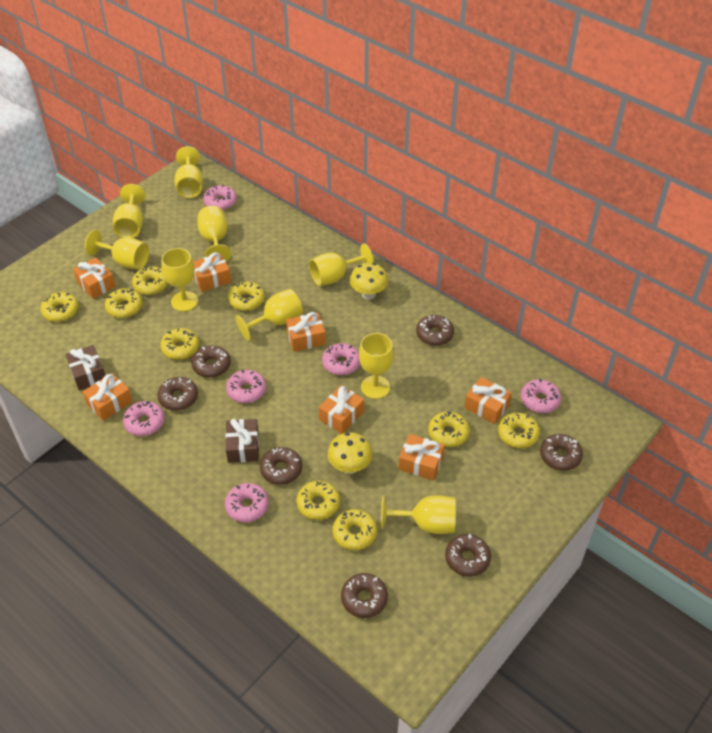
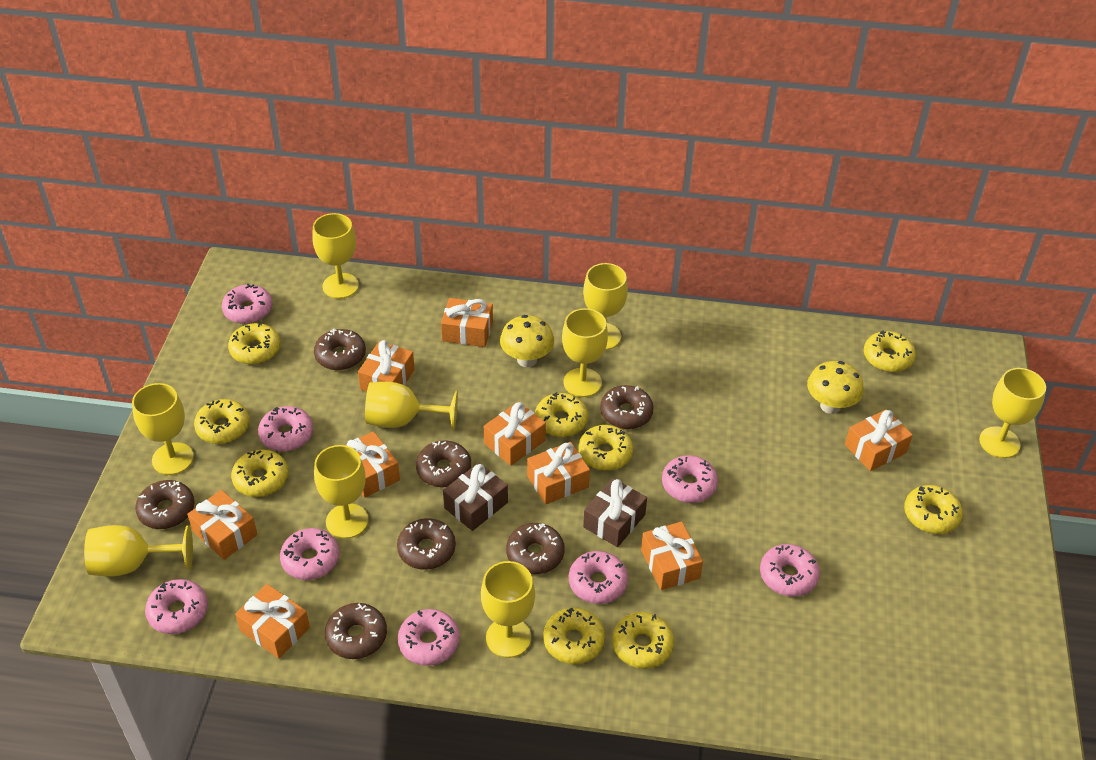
orange gift: [73,257,116,299] [83,373,133,421] [193,252,231,292] [286,312,326,352] [319,385,364,434] [399,434,445,481] [464,377,512,424] = 7 -> [187,490,258,560] [235,584,310,659] [345,431,400,498] [358,340,415,392] [441,298,493,347] [484,401,546,466] [527,442,590,505] [641,522,703,590] [845,409,913,471] = 9
pink donut: [123,401,165,436] [203,184,237,210] [225,483,269,523] [226,369,266,403] [322,343,360,375] [521,379,561,413] = 6 -> [145,579,208,634] [222,284,273,324] [258,406,313,451] [280,528,340,580] [398,609,460,666] [569,551,628,604] [662,455,718,503] [760,544,820,597] = 8

